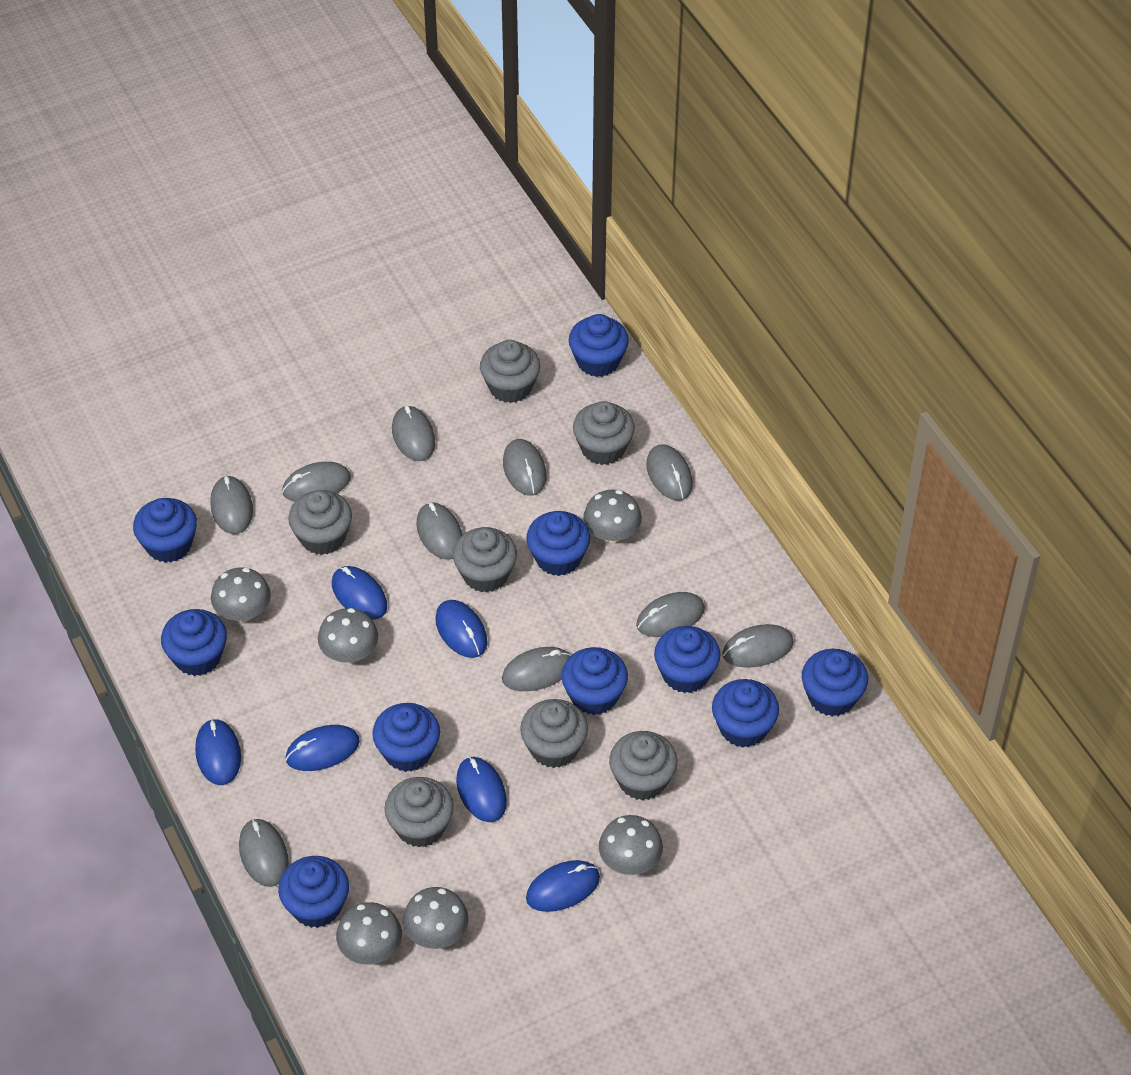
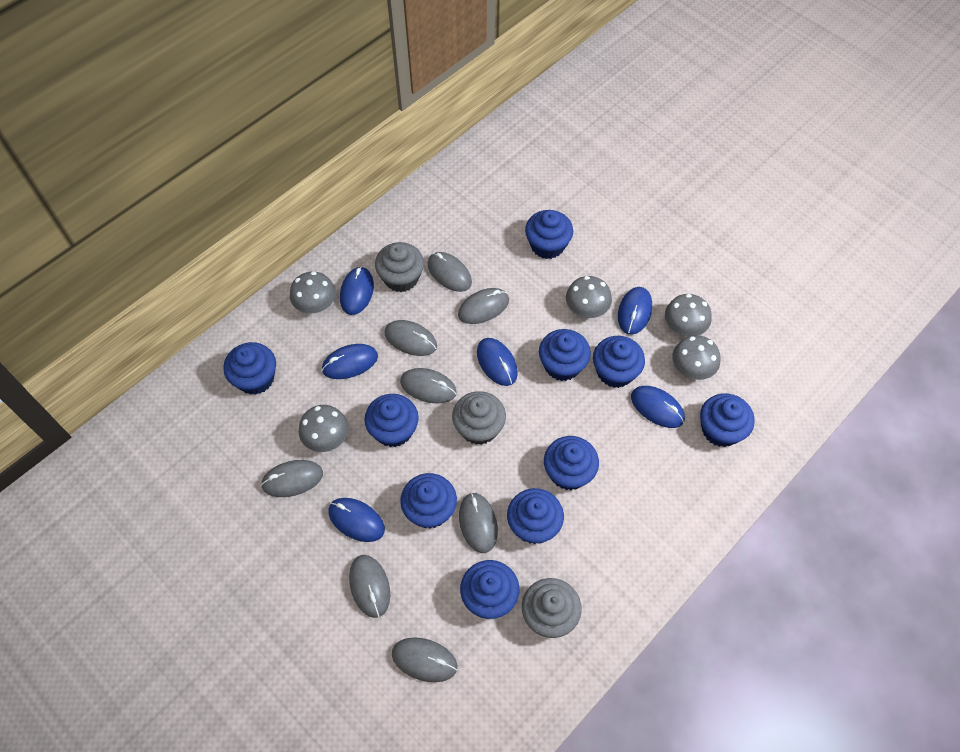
grey cupcake: [288,490,352,555] [384,777,454,848] [453,527,517,592] [480,340,540,403] [520,699,588,768] [573,401,635,465] [609,731,677,800] = 7 -> [375,242,424,292] [452,391,506,445] [522,578,582,638] = 3
grey mouse: [210,476,253,534] [239,819,289,887] [282,462,351,502] [392,406,435,461] [416,502,462,560] [502,647,571,691] [503,439,547,496] [636,592,705,637] [646,444,693,501] [722,624,794,668] = 10 -> [261,460,323,497] [349,555,390,618] [384,320,437,356] [392,637,457,682] [400,368,457,404] [427,252,472,292] [458,288,509,324] [459,493,498,553] = 8
grey mushroom: [211,568,271,622] [318,608,378,663] [336,902,402,965] [403,887,468,949] [583,490,642,543] [599,815,663,875] = 6 -> [290,271,336,313] [299,405,349,452] [566,276,612,318] [665,294,712,337] [672,335,720,380] = 5

